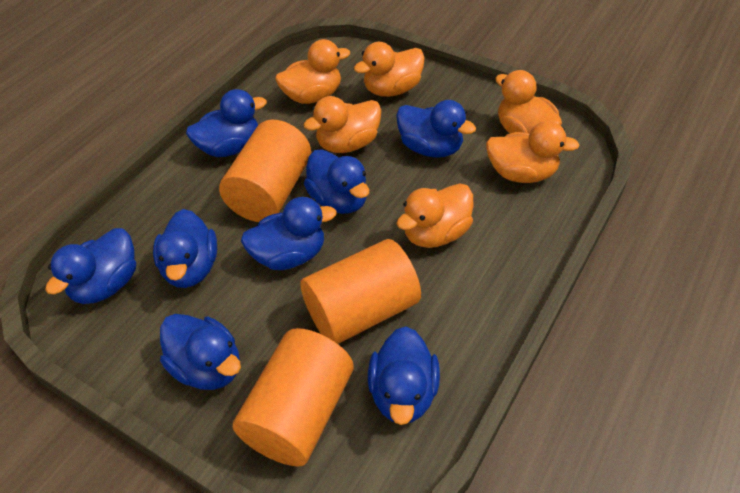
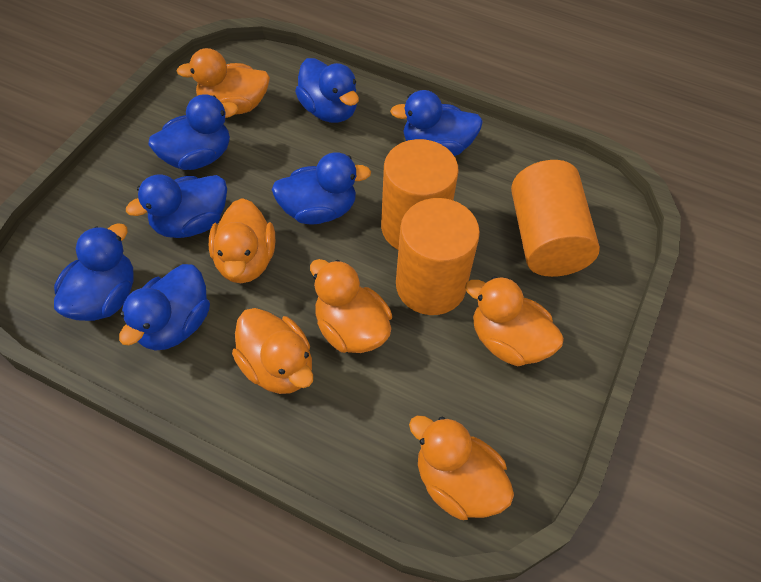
blue duck: [45,228,136,304] [153,209,217,288] [160,314,241,390] [186,89,267,157] [241,197,337,270] [304,149,369,214] [368,326,440,425] [396,100,476,158] = 8 -> [54,223,134,321] [119,264,210,351] [126,174,227,238] [149,94,238,170] [272,152,371,225] [295,58,359,123] [390,90,483,156] = 7

